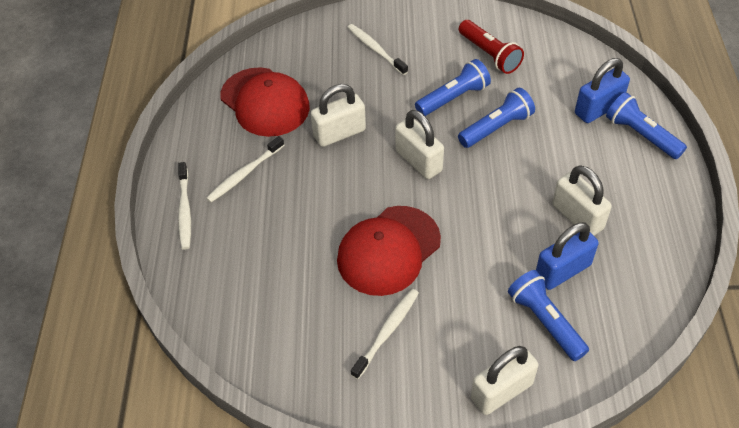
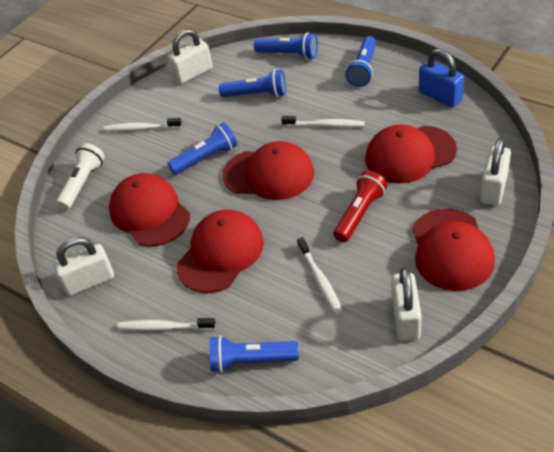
blue flashlight: [415,59,491,116] [458,88,535,148] [508,270,589,361] [606,92,687,159] = 4 -> [168,122,237,175] [210,336,299,373] [219,70,286,97] [254,33,318,59] [346,36,377,87] = 5
blue padlock: [536,222,599,290] [575,58,630,123] = 2 -> [419,49,464,107] = 1
red cap: [221,67,310,137] [337,206,441,296] = 2 -> [109,173,190,247] [177,210,264,293] [223,141,314,200] [365,125,457,184] [412,209,495,291] = 5
white flashlight: none = 0 -> [56,143,104,210] = 1

